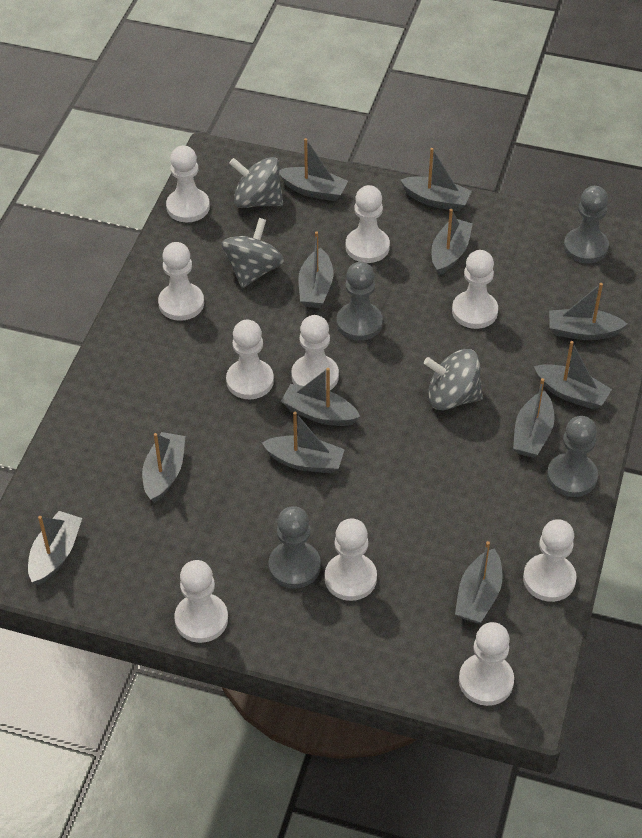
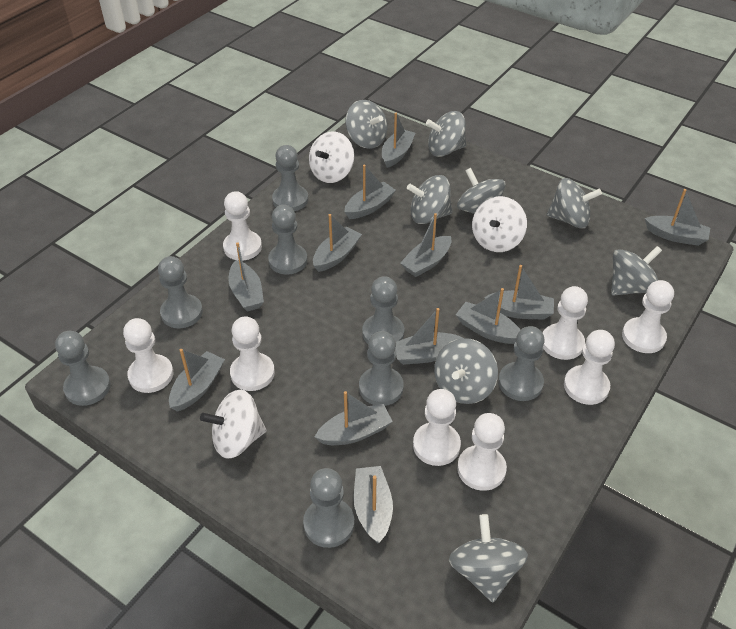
grey pawn: [269,506,321,589] [337,262,383,341] [547,416,598,497] [564,186,609,263] = 4 -> [55,331,111,406] [158,256,203,328] [268,205,308,275] [272,145,308,211] [303,468,355,548] [359,331,404,406] [362,276,405,344] [498,326,545,401] = 8
grey spinning top: [221,218,284,288] [229,157,283,208] [424,349,483,410] = 3 -> [346,100,387,149] [407,175,452,224] [426,111,466,157] [434,338,498,404] [449,514,528,603] [457,168,506,214] [547,178,602,228] [611,246,662,296] = 8
white pawn: [158,242,204,321] [166,145,210,222] [174,560,228,643] [226,320,274,399] [291,315,339,390] [325,519,377,601] [345,185,390,263] [452,250,498,329] [459,622,514,706] [523,519,577,602] = 10 -> [123,318,173,393] [223,191,262,260] [230,316,275,391] [413,389,461,466] [457,413,507,491] [543,286,588,360] [564,330,615,405] [622,280,674,353] = 8
white spinning top: none = 0 -> [200,389,266,459] [309,132,354,183] [472,196,527,252] = 3

